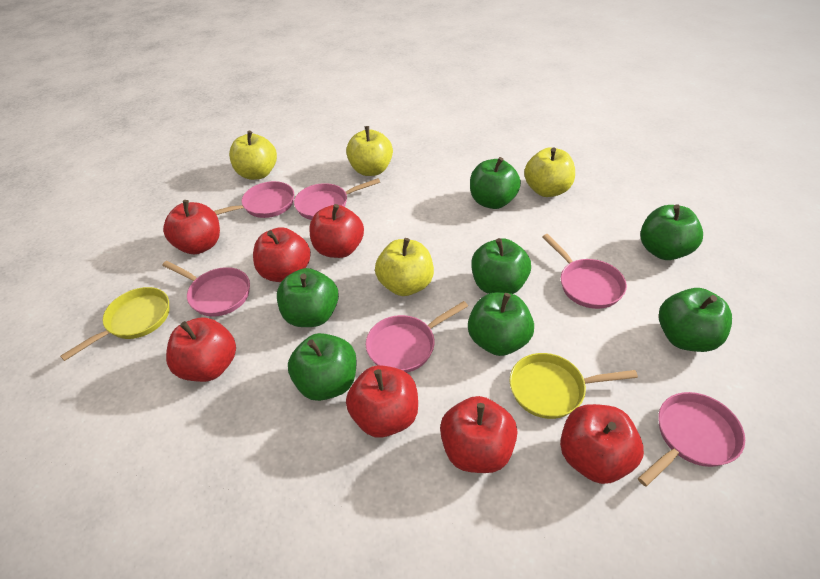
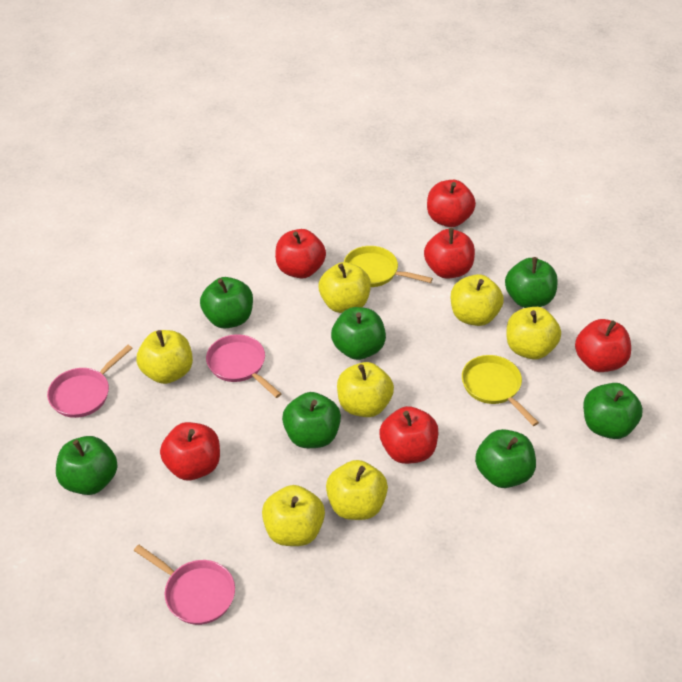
pink pan: [162,261,250,317] [214,181,294,218] [294,178,380,220] [366,301,468,373] [542,234,627,309] [638,392,745,487] = 6 -> [47,345,133,418] [134,544,235,625] [206,334,281,398] = 3
red apple: [163,200,220,254] [166,317,236,382] [253,227,311,282] [309,204,364,258] [346,365,418,438] [440,396,517,473] [560,404,644,484] = 7 -> [160,422,220,480] [275,229,326,278] [379,406,438,464] [424,228,475,279] [427,180,476,227] [575,319,631,372] = 6
yellow apple: [229,131,277,180] [346,126,393,176] [375,238,434,296] [524,148,575,197] = 4 -> [137,330,193,384] [262,485,325,546] [319,262,371,313] [326,460,388,520] [337,362,394,417] [451,274,504,326] [506,307,561,359] = 7

